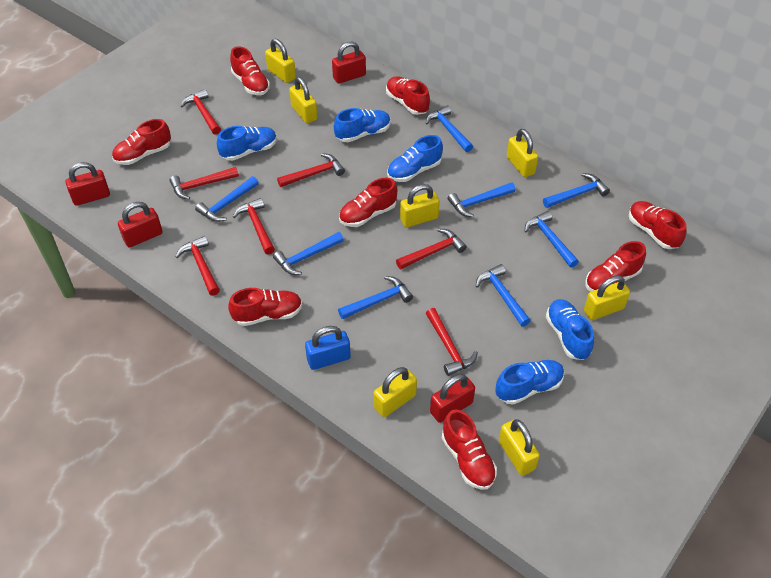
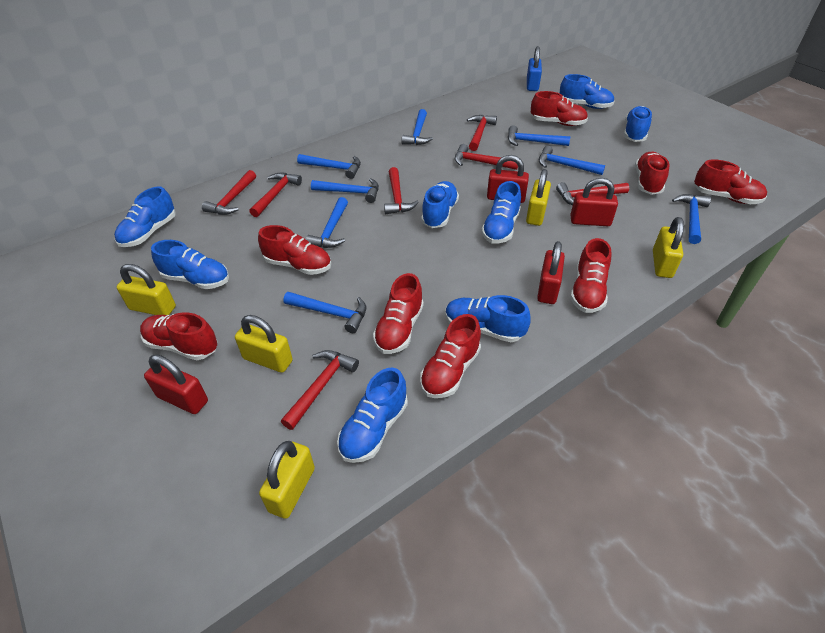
blue shoe: [217,126,277,161] [334,108,391,142] [387,135,443,182] [495,360,564,405] [546,299,594,360] = 5 -> [114,186,176,247] [151,240,229,289] [337,367,408,463] [421,181,459,228] [445,295,531,342] [481,181,521,244] [560,74,615,109] [624,106,652,142] = 8
yellow padlock: [265,39,296,83] [289,77,318,123] [374,367,417,417] [400,184,440,228] [499,419,540,476] [507,129,538,177] [584,275,630,320] = 7 -> [117,264,176,315] [235,315,293,373] [259,441,315,519] [526,169,551,226] [653,217,684,278] = 5

